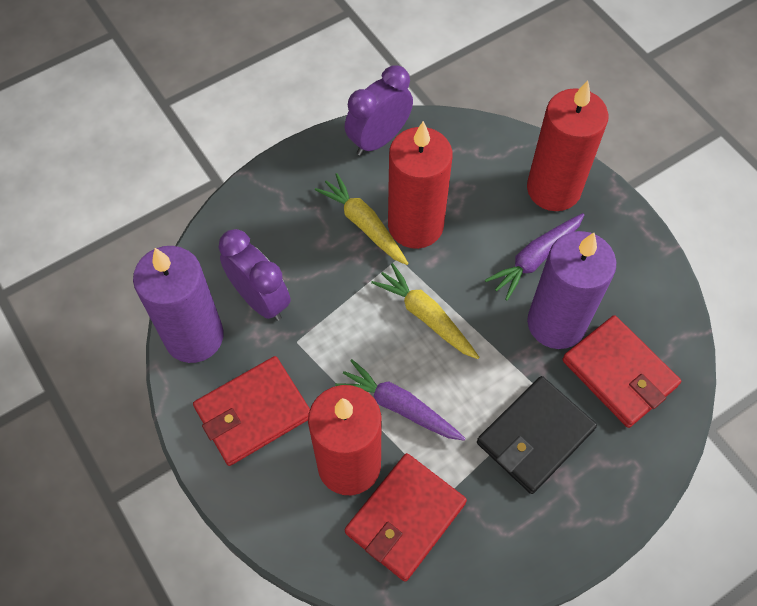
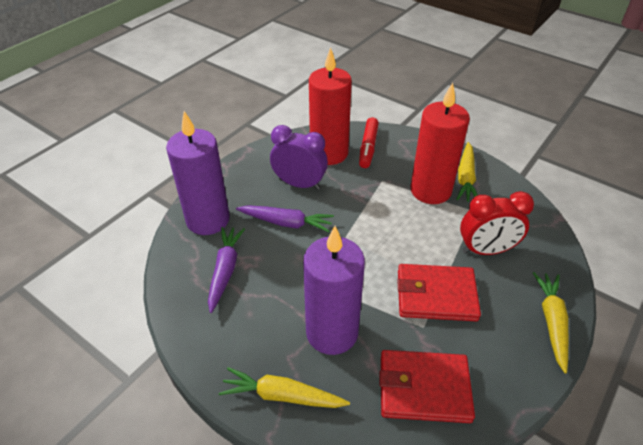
black wallet: [477,376,597,494] = 1 -> none = 0
purple clock: [218,229,291,321] [345,66,413,156] = 2 -> [270,125,328,190] = 1
red candle: [308,385,382,495] [388,121,453,249] [527,80,608,211] = 3 -> [309,47,352,165] [411,83,470,204] = 2
red clock: none = 0 -> [460,191,534,255] = 1
red marker: none = 0 -> [359,117,379,168] = 1
red wallet: [193,356,310,466] [345,453,467,582] [562,315,681,428] = 3 -> [380,350,475,423] [397,264,481,321] = 2
yellow carrot: [315,173,408,265] [371,263,479,359] = 2 -> [219,367,350,408] [456,142,478,202] [533,272,568,374] = 3

